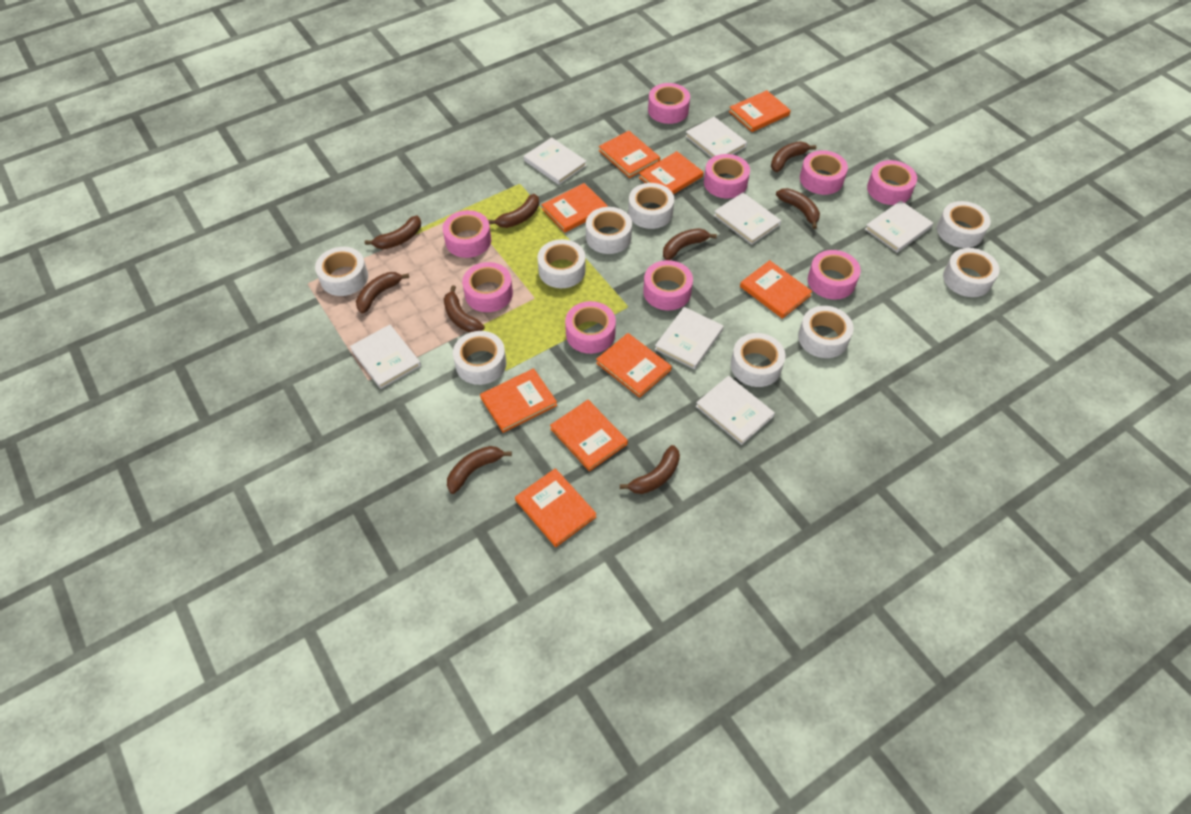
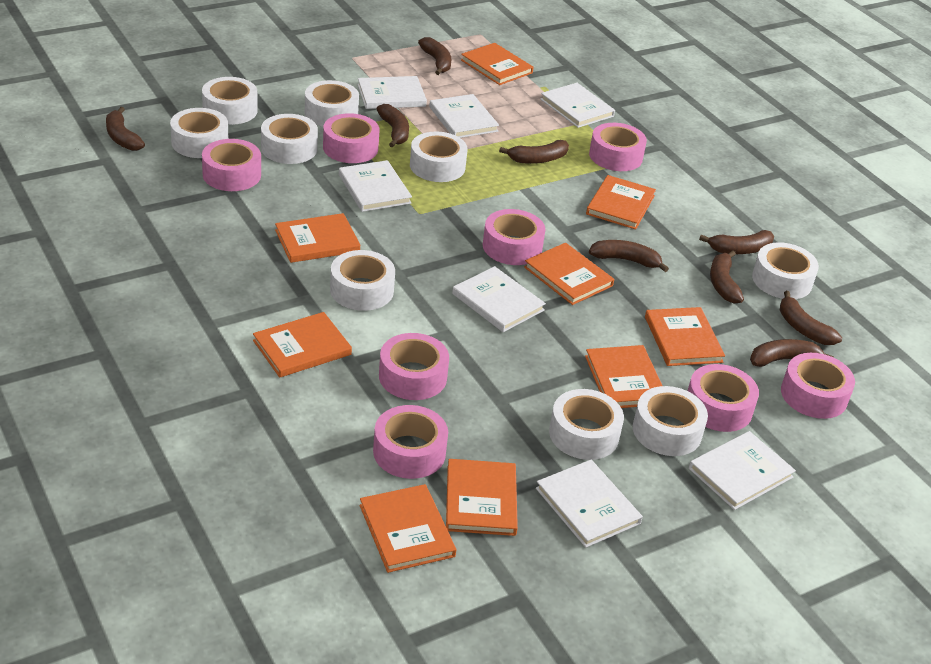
pink tape: [443,210,491,258] [462,262,513,312] [565,301,616,354] [643,260,693,310] [648,83,690,124] [704,154,750,198] [800,150,848,195] [808,250,861,300] [867,160,917,205] = 9 -> [202,139,261,191] [323,113,379,163] [373,405,448,479] [379,333,449,400] [483,209,545,265] [589,123,647,171] [688,364,759,432] [781,353,855,419] = 8

